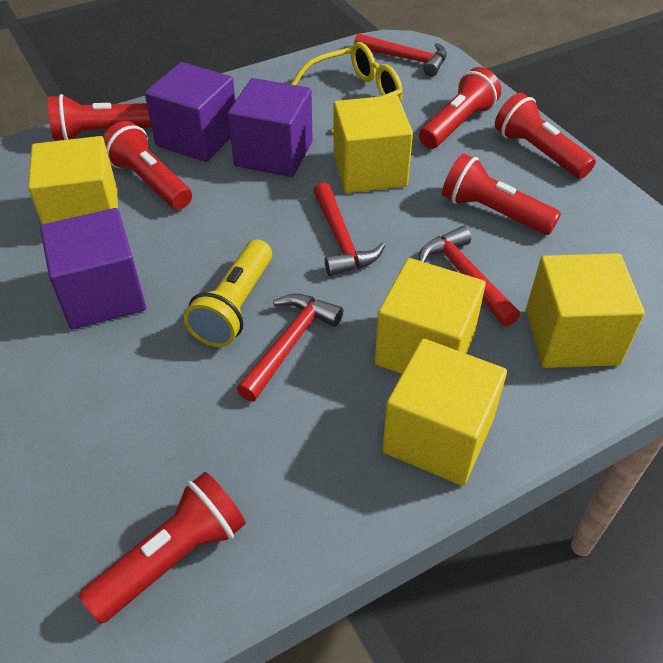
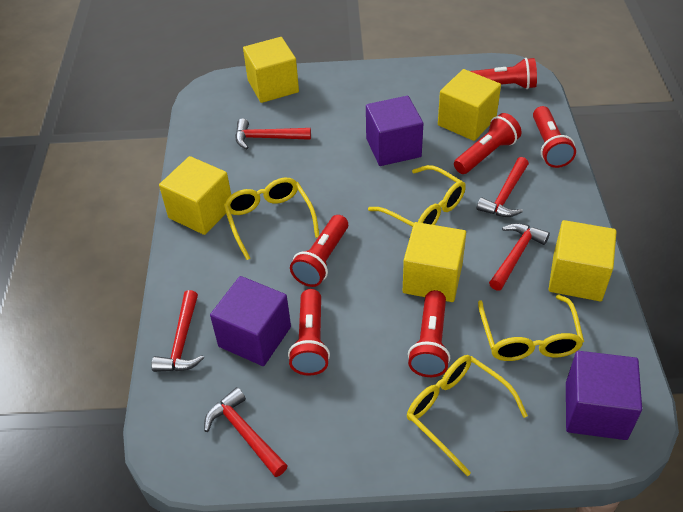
red hammer: [237,294,343,402] [313,182,385,276] [354,33,447,77] [419,226,520,326] = 4 -> [151,290,204,372] [204,387,288,477] [235,119,311,149] [477,157,529,217] [489,223,550,291] = 5
yellow flashlight: [184,239,272,347] = 1 -> none = 0
yellow glasses: [291,42,403,132] = 1 -> [224,178,319,260] [368,165,466,227] [407,355,528,476] [478,295,584,361] = 4

